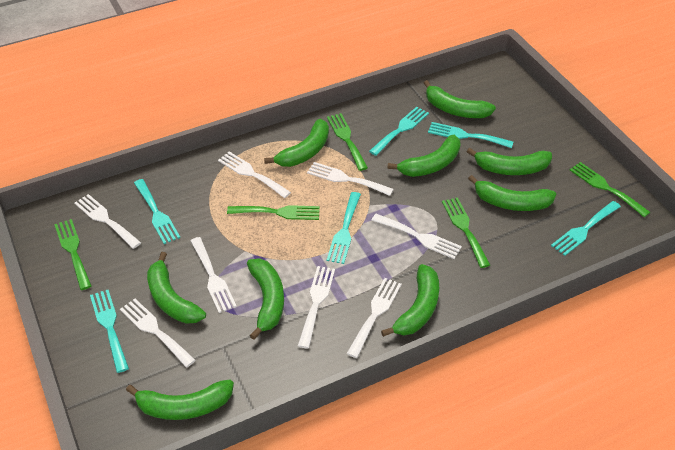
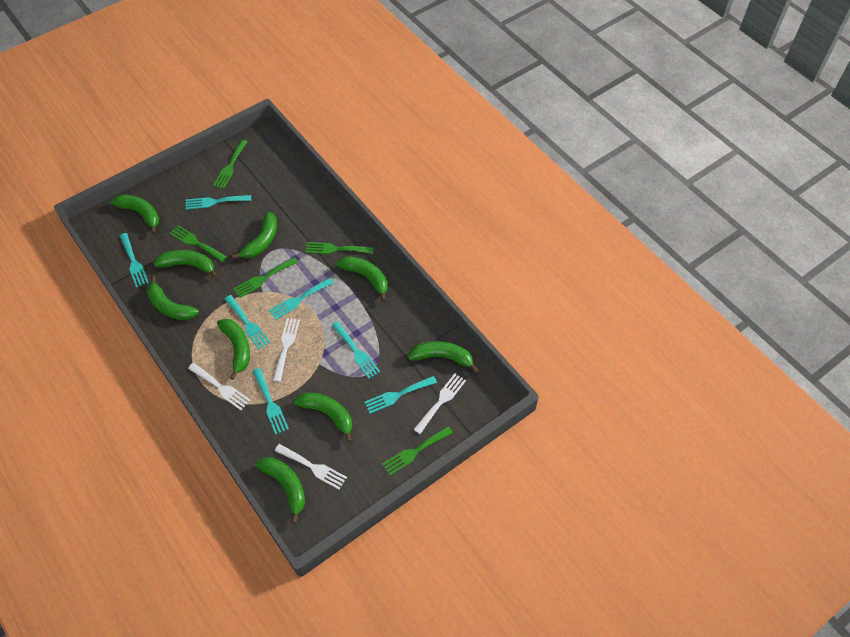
turquoise fork: [90,290,129,373] [134,179,180,244] [327,192,361,264] [369,107,429,156] [428,122,513,148] [551,201,621,256] = 6 -> [120,233,149,287] [185,195,251,210] [224,295,270,349] [253,368,289,435] [269,278,334,320] [331,321,380,379] [364,376,437,414] = 7
white fork: [74,194,141,249] [120,299,195,368] [191,237,237,313] [218,152,291,198] [298,266,335,349] [307,162,394,196] [346,278,402,358] [371,214,462,259] = 8 -> [188,363,250,410] [272,318,300,382] [275,444,347,489] [413,374,466,434] = 4

